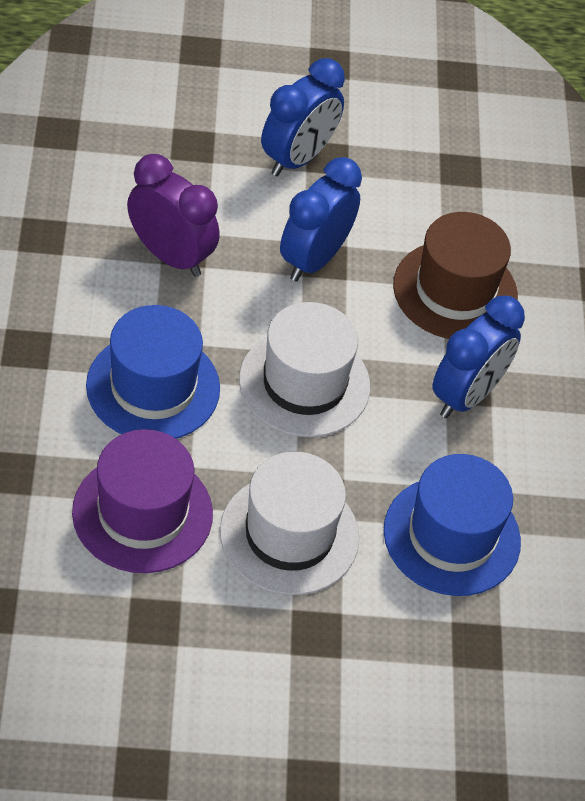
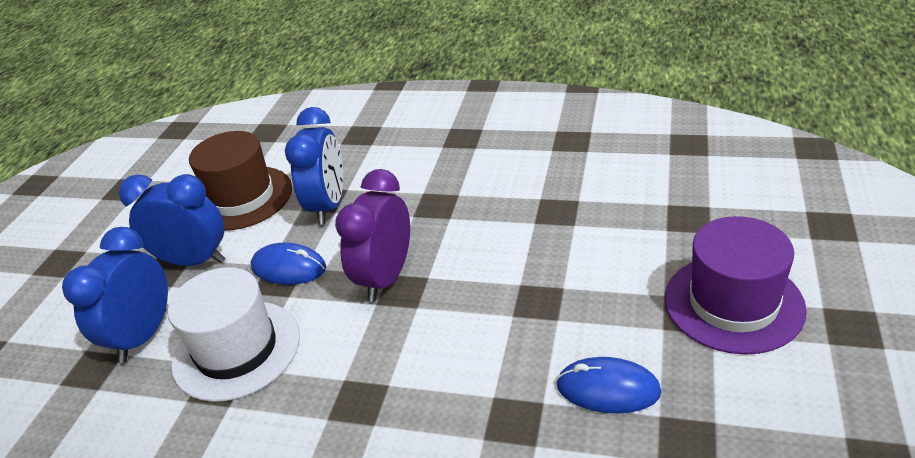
blue hat: [86,305,220,439] [383,454,521,596] = 2 -> none = 0
blue mouse: none = 0 -> [251,242,326,285] [556,357,662,413] = 2
white hat: [220,452,359,595] [239,302,370,437] = 2 -> [168,267,300,402] = 1

